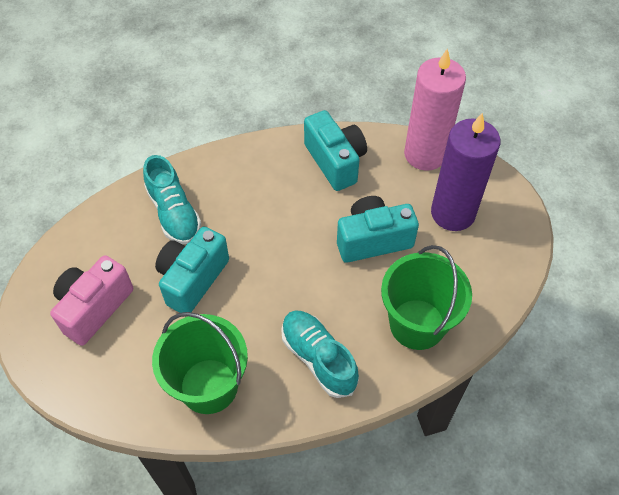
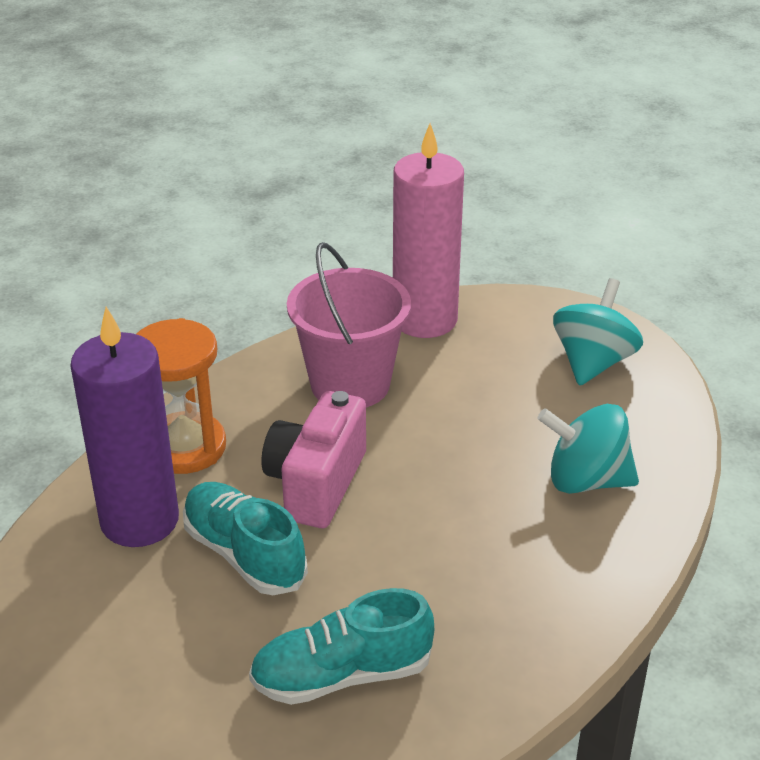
green bucket: [152,312,248,414] [381,245,472,350] = 2 -> none = 0
orange hourglass: none = 0 -> [136,318,226,474] = 1
pink bucket: none = 0 -> [287,242,411,408] = 1
turquoise camera: [155,227,229,313] [304,110,367,191] [337,196,419,263] = 3 -> none = 0
turquoise spinning top: none = 0 -> [537,404,639,494] [553,278,643,386] = 2

